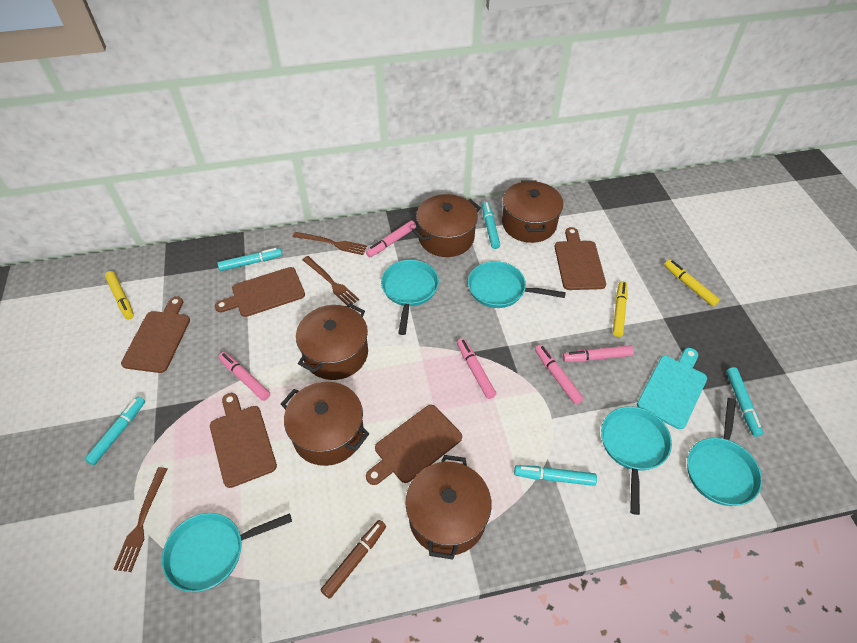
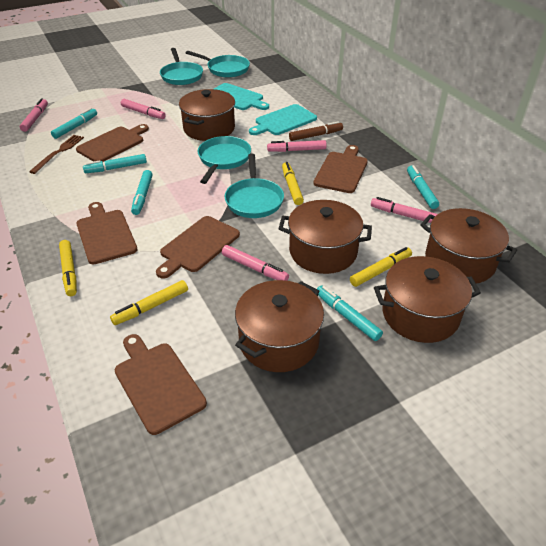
brown fork: [113,467,167,572] [293,232,367,255] [302,256,359,305] = 3 -> [29,135,84,174] = 1
turquoise cutting board: [637,348,707,429] = 1 -> [214,83,269,110] [249,104,317,135] = 2
turquoise pan: [162,513,292,592] [381,260,439,335] [468,261,566,308] [601,406,672,515] [687,398,762,506] = 5 -> [160,48,203,85] [186,51,250,78] [198,136,251,184] [225,153,284,218] = 4
yellow marker: [105,271,134,319] [613,281,628,337] [664,260,720,306] = 3 -> [59,240,77,296] [110,280,188,325] [282,162,304,205] [350,247,412,287] = 4

